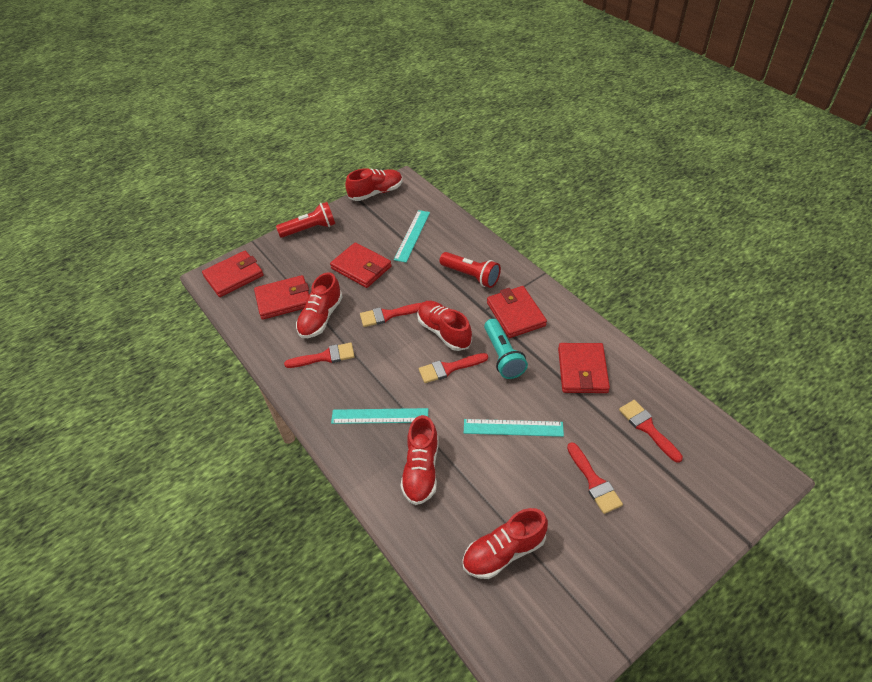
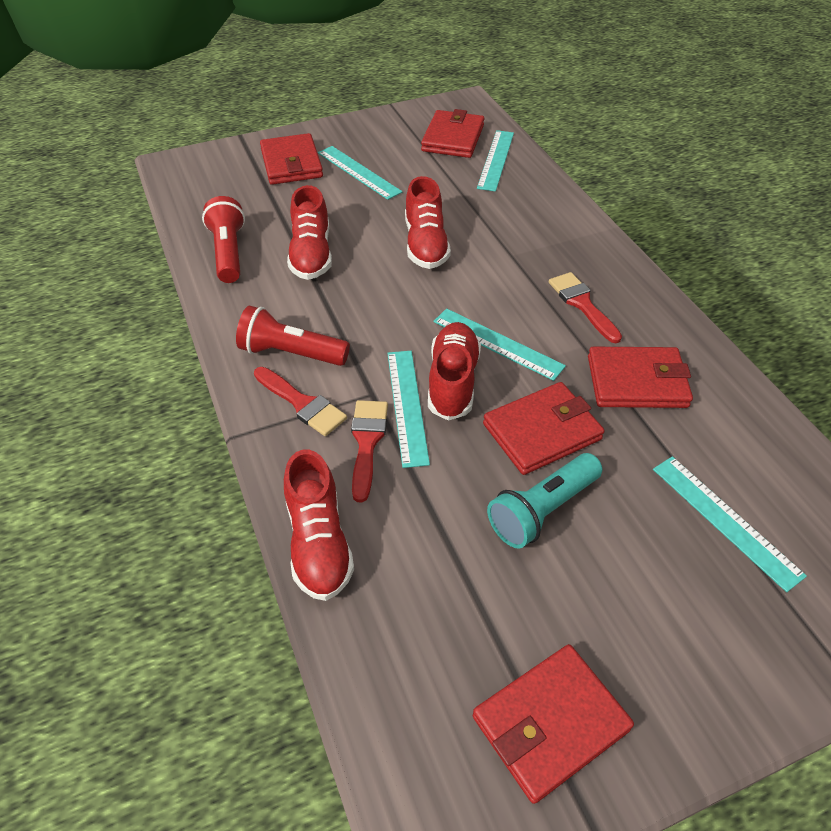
red brush: [284,342,355,368] [360,303,421,327] [419,353,488,383] [567,442,623,514] [619,400,683,463] = 5 -> [254,367,347,436] [351,400,388,502] [549,272,622,343] = 3
red shoe: [296,272,343,338] [345,168,403,201] [401,415,439,505] [417,301,472,351] [462,508,548,579] = 5 -> [284,450,354,601] [287,185,332,280] [405,176,451,269] [428,322,481,421] = 4
turquoise ruler: [331,408,428,424] [394,210,430,262] [464,419,564,437] = 3 -> [318,146,402,200] [387,351,430,468] [433,308,566,381] [477,130,514,192] [653,456,807,592] = 5

